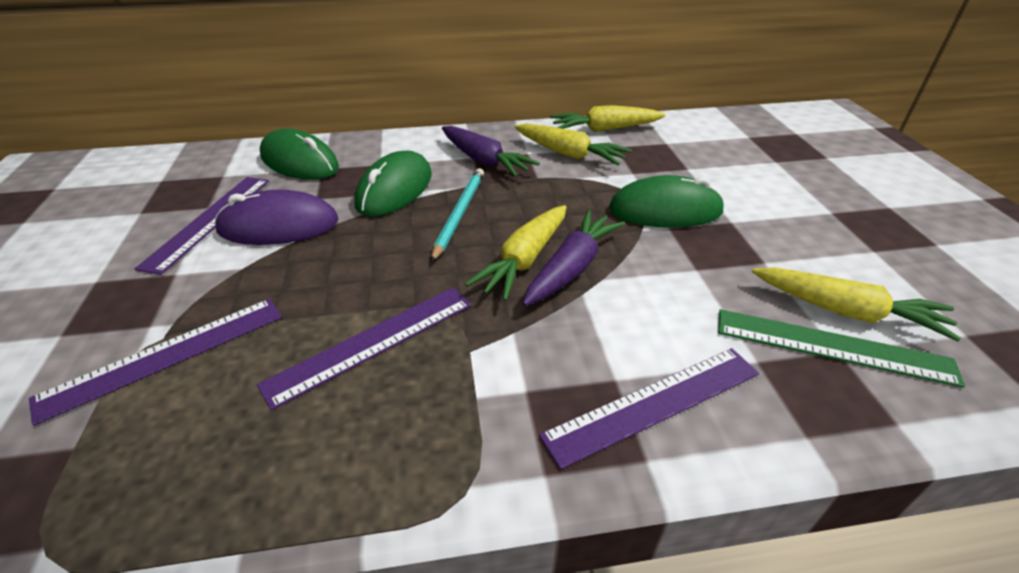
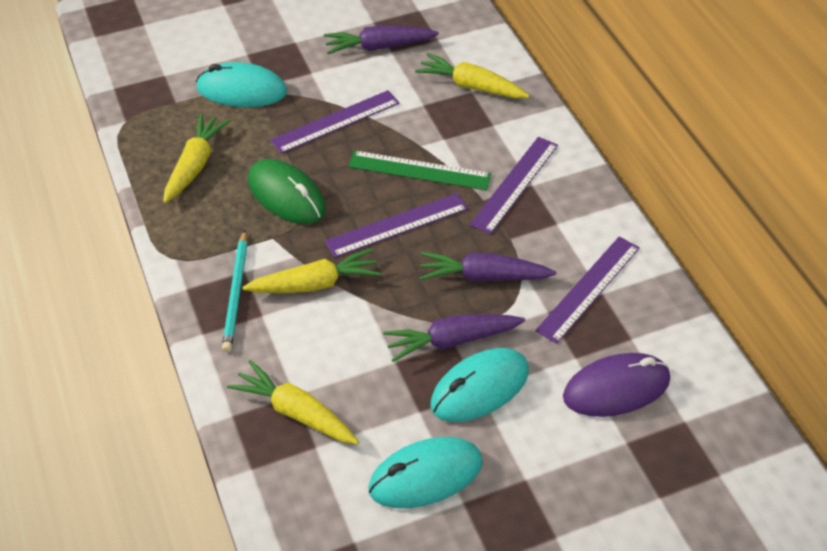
green mouse: [260,129,339,180] [355,151,432,217] [609,175,724,228] = 3 -> [248,159,326,224] = 1
purple carrot: [442,126,540,177] [523,210,625,306] = 2 -> [324,25,439,54] [383,314,525,362] [419,252,556,282] = 3
turquoise mouse: none = 0 -> [196,62,287,107] [368,437,483,508] [430,348,529,422] = 3

